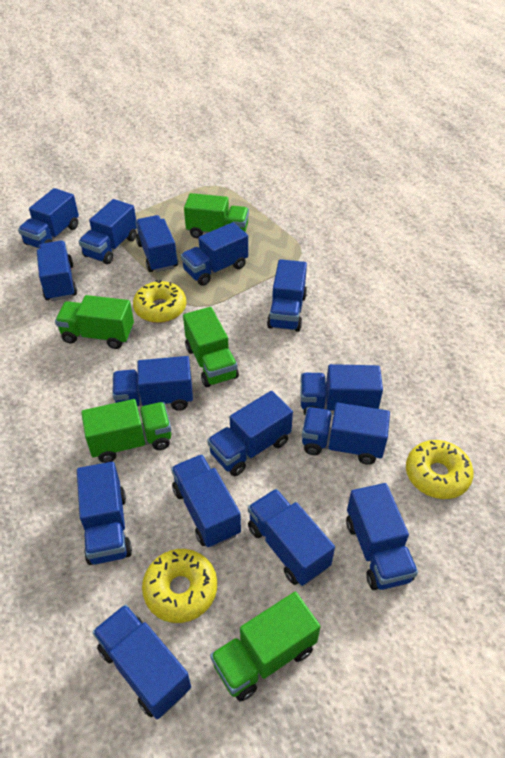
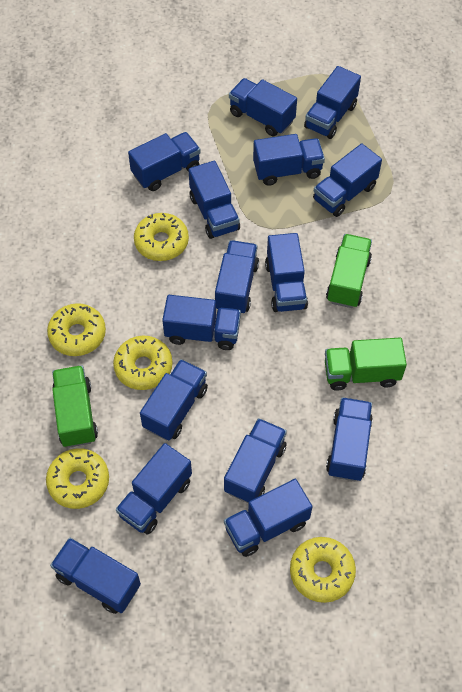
green truck: [55,295,134,349] [81,399,171,463] [183,307,239,387] [184,193,249,238] [210,592,321,701] = 5 -> [52,365,98,448] [325,338,407,391] [326,234,372,308] = 3
yellow donut: [133,280,186,323] [142,549,217,623] [406,440,474,499] = 3 -> [46,448,109,509] [47,303,106,356] [113,336,173,390] [134,213,189,261] [290,537,356,603] = 5

